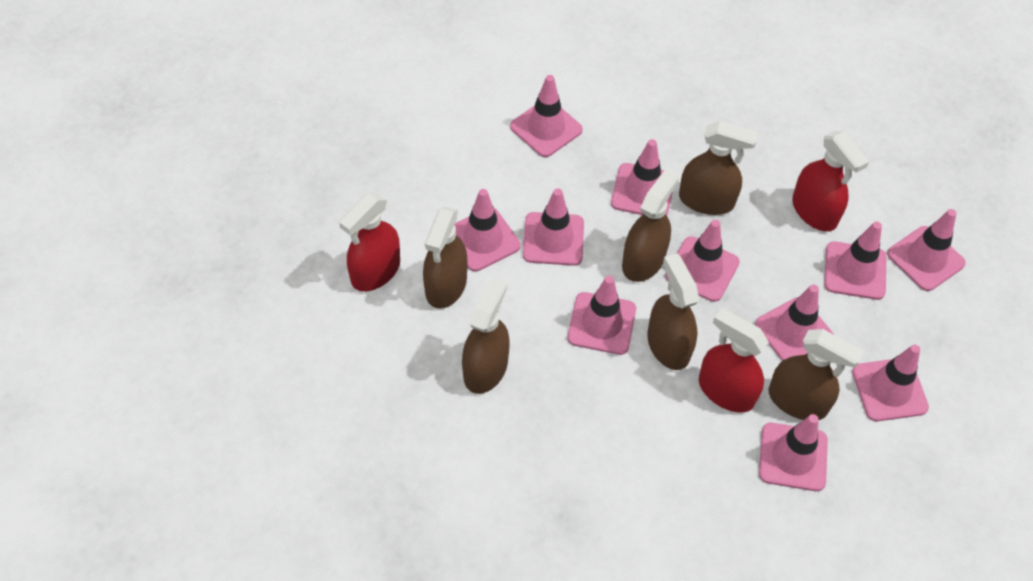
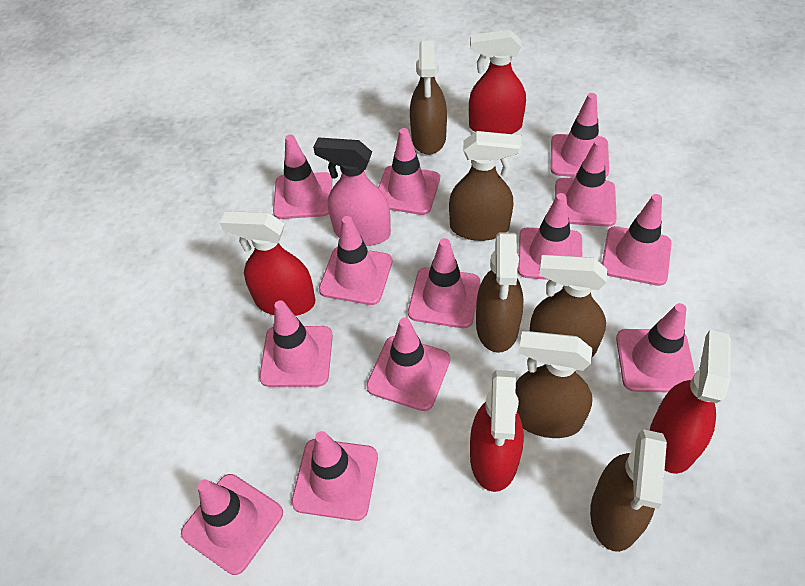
pink spray bottle: none = 0 -> [313,137,391,246] = 1
pink traffic cone: [455,189,521,271] [510,75,583,157] [523,189,584,266] [567,276,636,355] [611,139,673,216] [665,220,740,302] [755,285,834,361] [759,414,828,491] [824,222,886,300] [852,345,929,421] [887,209,966,291] = 11 -> [181,474,283,575] [259,300,333,387] [273,134,332,219] [291,431,378,521] [319,216,392,305] [366,318,450,411] [378,128,440,215] [408,238,480,328] [518,193,582,280] [550,93,609,177] [555,139,617,227] [602,194,672,286] [616,303,695,392] = 13
red spray bottle: [339,193,400,292] [699,308,769,413] [792,131,869,232] = 3 -> [220,211,315,316] [469,30,526,134] [470,370,524,492] [650,330,731,474] = 4

